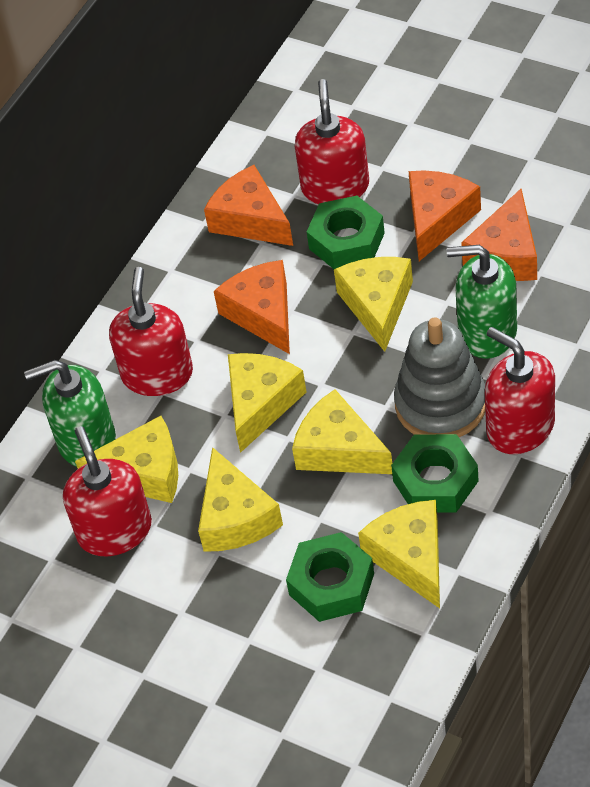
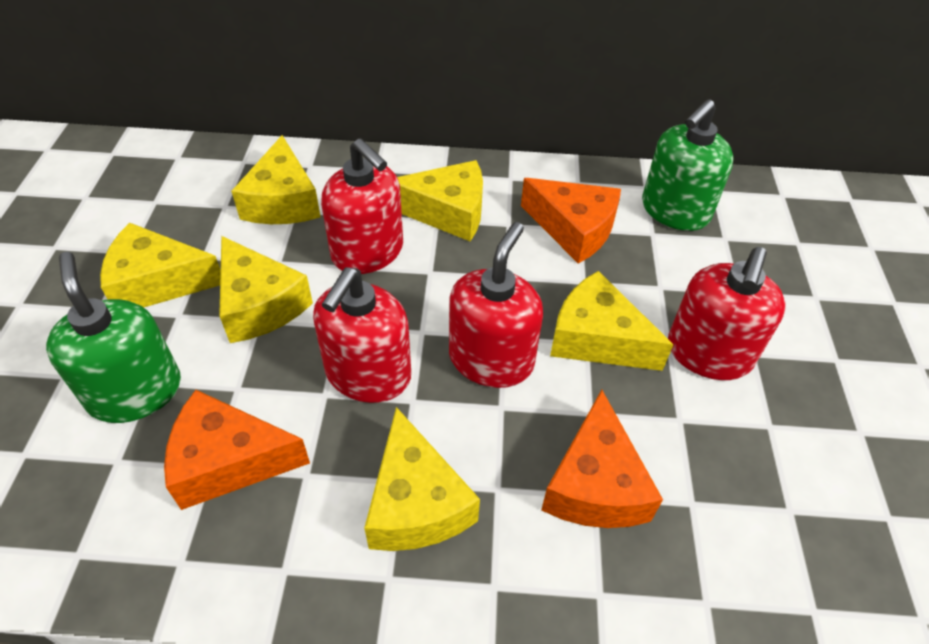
green nut: [286,532,374,622] [307,196,385,269] [391,434,479,512] = 3 -> none = 0
grey stacking toy: [394,317,485,437] = 1 -> none = 0
orange cheese: [204,165,293,246] [214,260,290,354] [409,170,481,261] [461,189,537,281] = 4 -> [164,390,310,510] [521,178,621,264] [541,390,663,528] = 3

